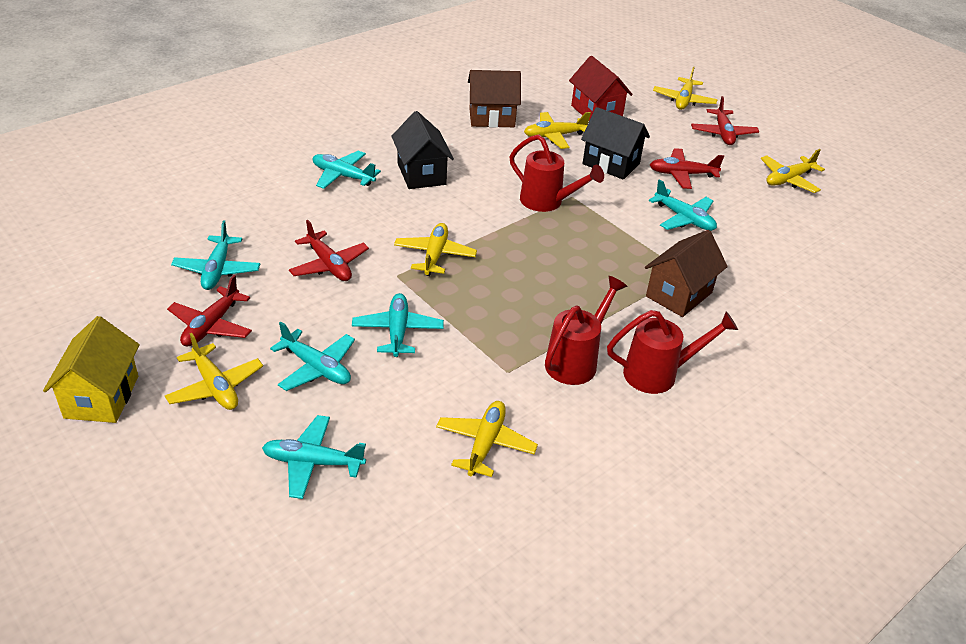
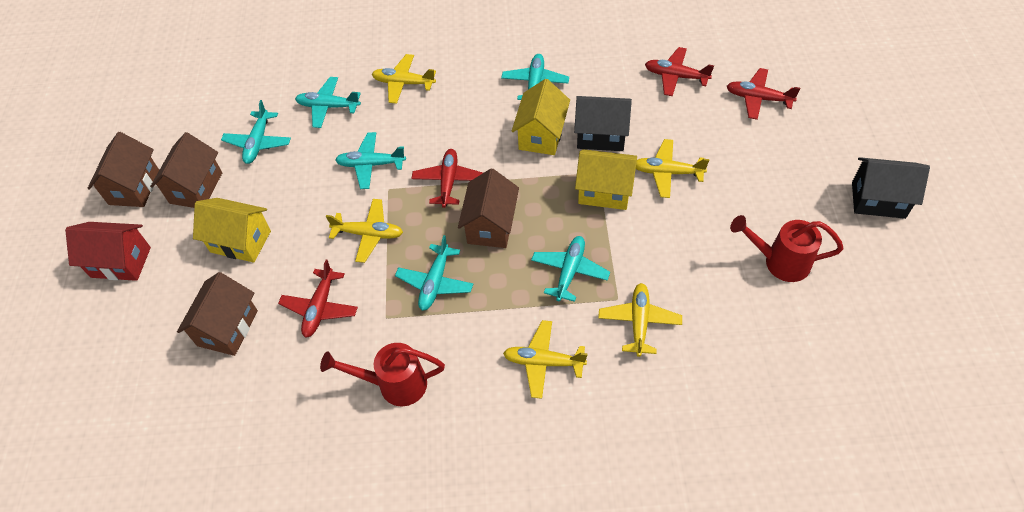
brown house: [468,70,521,128] [645,230,728,317] = 2 -> [88,132,159,207] [150,132,222,208] [177,272,258,356] [458,169,519,248] = 4
red watering can: [509,134,604,212] [545,276,627,385] [607,310,738,394] = 3 -> [320,343,445,406] [730,215,844,282] = 2
yellow house: [43,316,140,423] = 1 -> [193,198,271,263] [512,79,570,155] [575,149,637,210] = 3
yellow plane: [165,333,263,410] [394,223,477,276] [436,401,538,477] [524,112,591,149] [653,67,718,110] [760,149,825,193] = 6 -> [326,199,403,263] [372,54,436,104] [503,320,588,399] [598,283,682,357] [636,139,709,198] = 5

